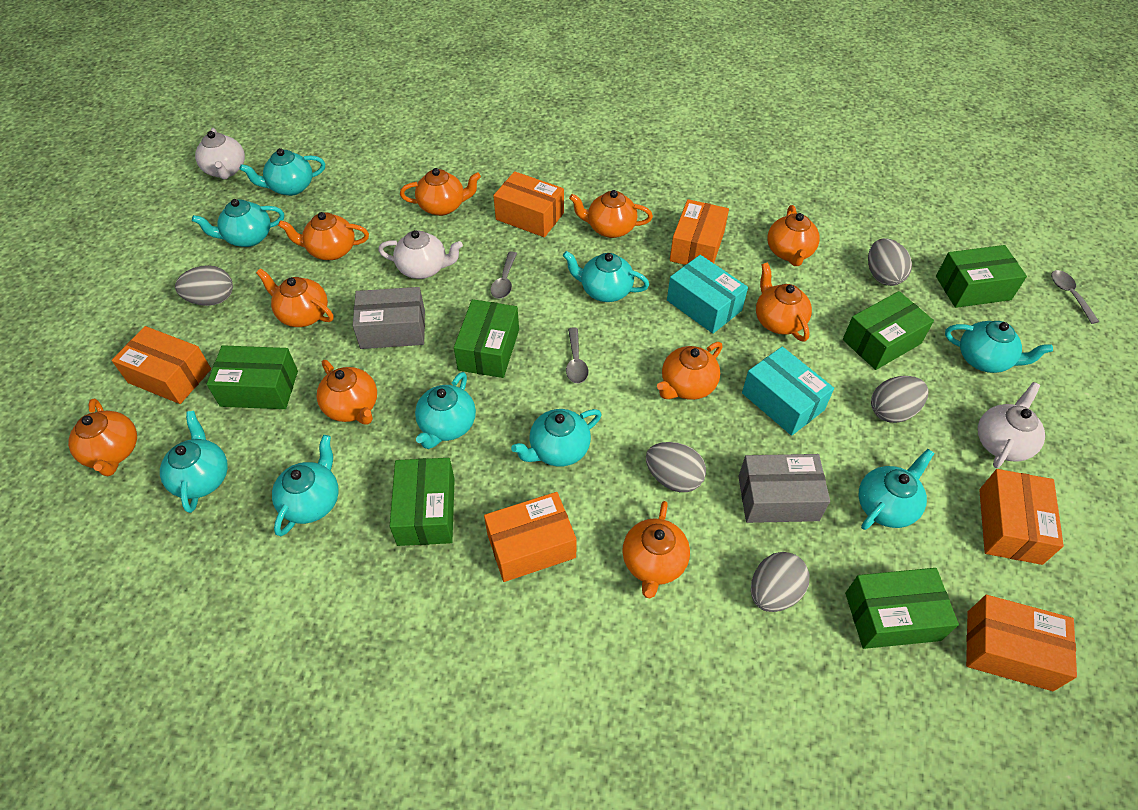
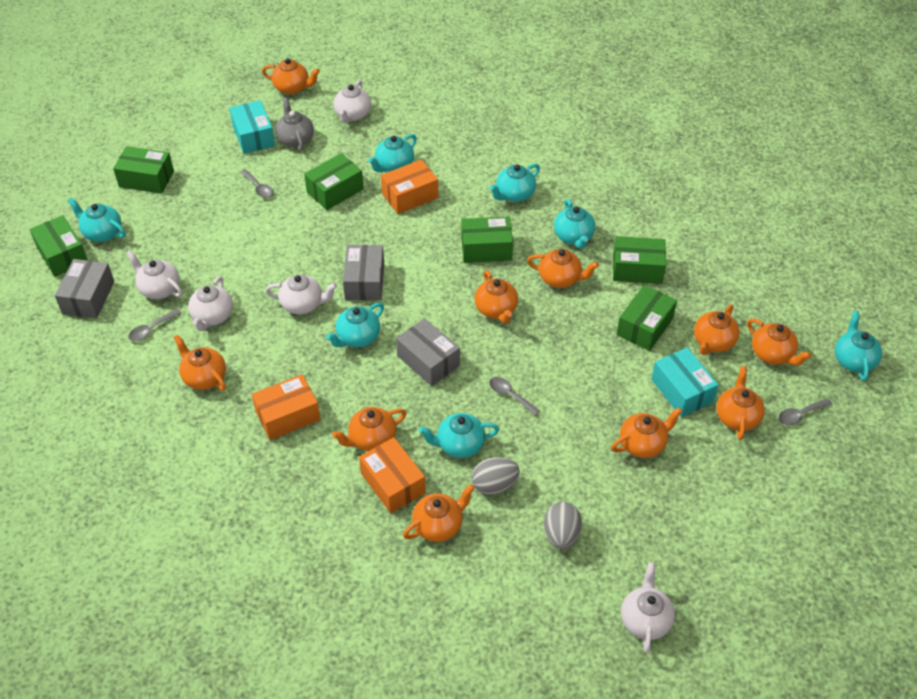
grey box: [353,287,425,349] [738,454,830,523] = 2 -> [55,259,114,319] [343,245,384,300] [396,318,460,386] = 3
grey egg: [175,265,233,306] [646,442,706,492] [751,552,810,612] [868,238,912,286] [871,376,929,423] = 5 -> [471,457,520,495] [544,502,582,549] = 2
grey spoon: [491,251,517,299] [566,327,589,383] [1051,270,1099,324] = 3 -> [128,309,181,341] [240,169,273,198] [489,377,540,416] [779,398,832,425] = 4
grey teapot: none = 0 -> [275,97,314,151] = 1
orange box: [111,326,211,404] [484,492,577,582] [493,171,564,237] [670,199,729,265] [966,595,1077,691] [979,469,1064,565] = 6 -> [252,374,320,440] [359,437,426,513] [381,159,438,214] = 3
turquoise teapot: [160,411,228,513] [192,199,284,247] [240,148,325,196] [272,435,339,536] [415,372,476,449] [511,409,601,466] [563,251,649,302] [859,449,935,530] [945,321,1053,373] = 9 -> [68,198,126,242] [326,303,384,347] [368,134,417,172] [419,413,500,458] [490,164,540,202] [554,199,595,249] [835,311,882,381] = 7
white teapot: [195,128,245,179] [378,230,463,279] [978,382,1045,468] = 3 -> [126,251,183,299] [188,276,233,331] [265,274,337,314] [334,80,371,123] [621,562,675,653] = 5

